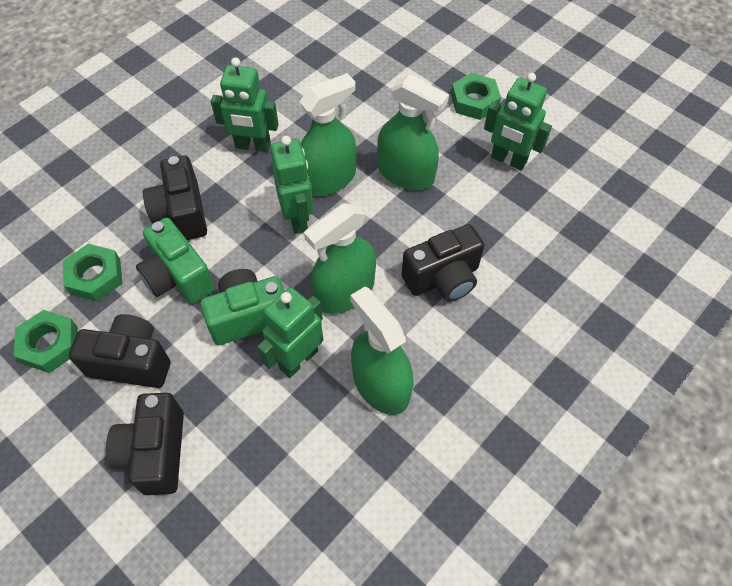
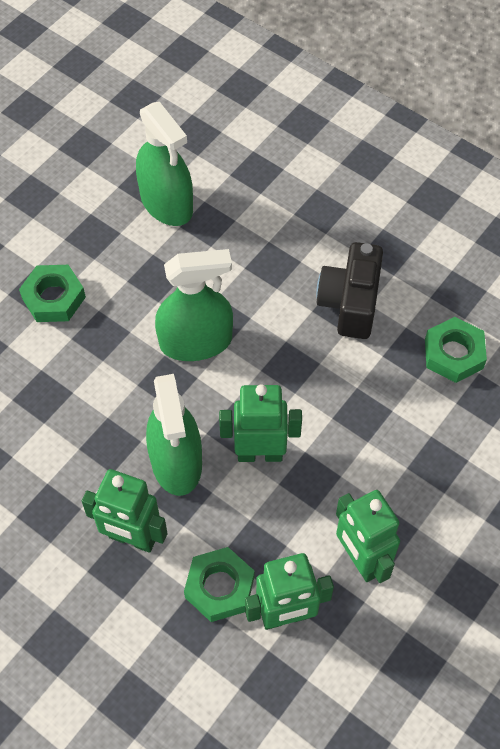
black camera: [69,314,170,388] [106,393,184,495] [143,155,207,240] [401,224,484,302] = 4 -> [316,242,383,339] = 1
green camera: [136,218,215,304] [201,269,284,345] = 2 -> none = 0
green spray bottle: [300,73,357,196] [304,203,376,314] [350,287,414,415] [377,74,449,190] = 4 -> [136,102,193,226] [146,374,202,496] [155,249,233,361] = 3

